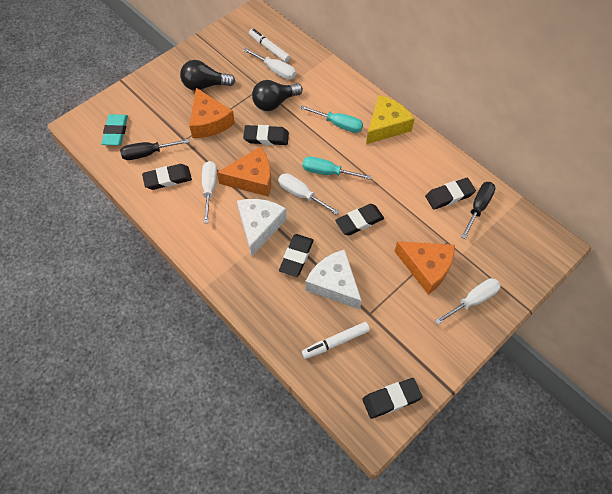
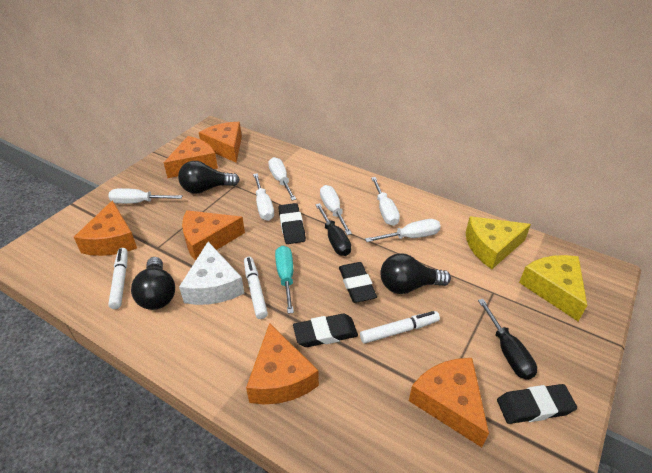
black eraser: [142,164,192,190] [243,125,289,145] [279,234,313,277] [335,204,384,235] [362,378,422,419] [425,178,476,210] = 6 -> [278,203,306,244] [293,314,358,347] [339,262,377,303] [497,384,577,424] = 4
black light bulb: [180,60,235,91] [252,80,303,111] = 2 -> [131,257,175,310] [178,161,240,194] [380,253,451,294] = 3
orange cheese: [189,88,235,138] [217,146,271,197] [394,241,455,295] = 3 -> [74,200,137,256] [164,136,218,178] [182,210,245,261] [199,122,242,163] [246,323,319,404] [409,358,489,447] = 6
turquoise eraser: [101,114,128,145] = 1 -> none = 0
turquoise screwdriver: [300,105,363,133] [302,156,371,180] = 2 -> [275,246,294,314] = 1
white cheese: [237,199,287,256] [305,249,362,309] = 2 -> [179,242,244,305] = 1
white marker: [249,29,290,62] [302,322,370,359] = 2 -> [108,248,128,309] [244,257,268,319] [360,311,440,344] = 3
white screwdriver: [202,161,217,223] [243,48,296,79] [278,173,340,215] [435,278,501,324] = 4 -> [108,188,183,204] [253,173,274,221] [268,157,296,201] [320,185,352,235] [365,219,441,242] [371,177,400,226] = 6
yellow cheese: [366,95,415,144] = 1 -> [465,216,531,269] [519,255,587,321] = 2

